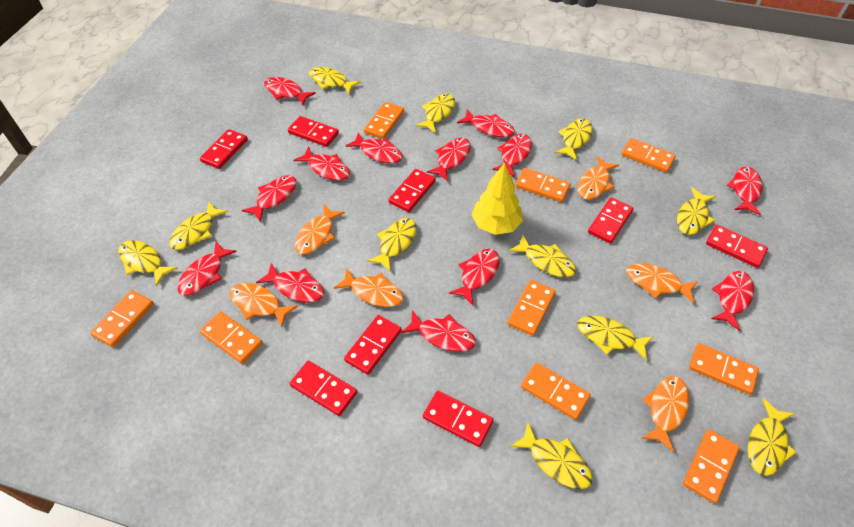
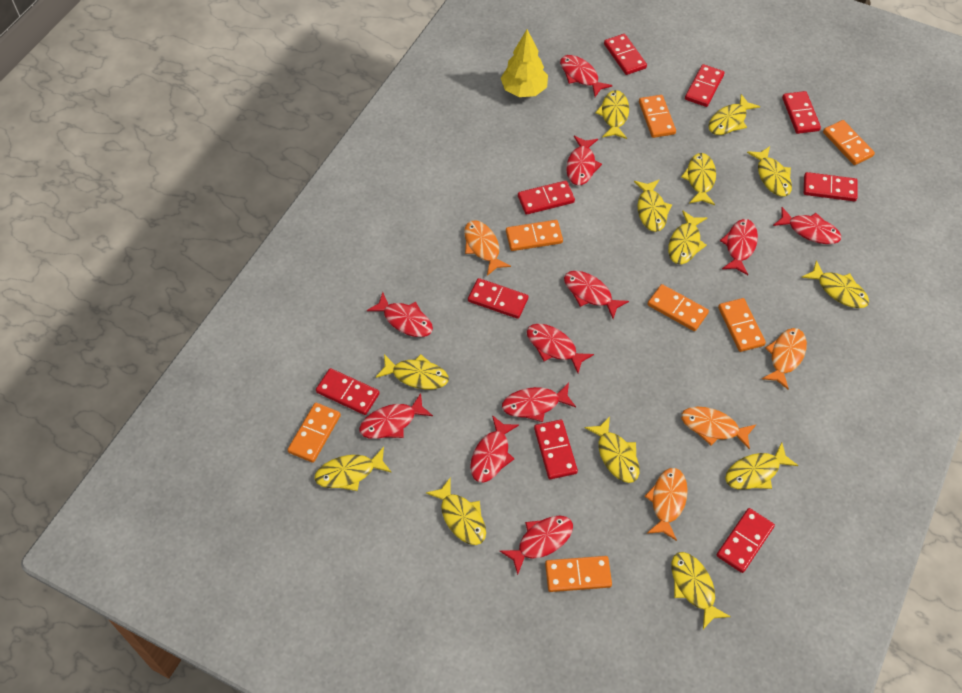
orange domino: [90,290,154,347] [200,311,262,364] [364,102,404,139] [507,280,556,336] [515,168,571,202] [521,363,591,420] [621,138,676,172] [683,429,740,503] [689,343,759,395] = 9 -> [288,403,341,463] [506,220,563,251] [545,556,612,592] [639,95,676,138] [648,284,709,331] [718,298,766,352] [823,120,875,165] = 7
orange fish: [229,283,298,327] [295,204,345,254] [334,267,404,307] [577,156,619,200] [626,263,698,303] [642,376,689,452] = 6 -> [464,220,511,276] [644,468,688,541] [681,407,756,450] [762,328,807,390] = 4
red domino: [200,129,248,169] [288,116,339,147] [290,361,357,416] [344,315,402,375] [389,169,436,212] [423,391,494,447] [588,197,634,244] [706,225,768,268] = 8 -> [316,368,380,415] [468,278,528,319] [518,181,575,215] [534,420,578,479] [604,34,647,75] [685,64,724,107] [717,508,775,573] [782,91,821,134] [804,172,857,201] = 9
red fish: [177,242,237,296] [242,175,297,222] [256,263,325,303] [264,77,316,105] [293,147,350,181] [345,132,403,163] [401,310,476,352] [426,138,471,181] [449,249,500,305] [457,109,515,137] [492,134,532,178] [711,271,754,331] [727,167,762,215] = 13 -> [359,393,433,439] [367,292,433,337] [470,415,519,483] [500,516,573,575] [502,383,576,422] [527,324,594,373] [560,55,613,97] [564,271,629,319] [566,136,602,186] [720,219,758,275] [773,207,841,244] = 11
yellow fish: [118,240,178,286] [169,201,228,250] [309,67,361,94] [367,218,417,272] [415,94,455,133] [509,234,576,277] [510,423,593,489] [555,119,593,160] [578,316,653,361] [677,187,716,235] [748,399,797,476] = 11 -> [315,447,392,491] [376,354,449,389] [426,478,486,545] [584,416,639,483] [595,90,629,139] [634,180,672,232] [668,210,707,264] [671,552,731,629] [681,153,716,205] [708,94,760,135] [725,443,798,490] [747,146,792,196] [801,260,869,308] = 13

